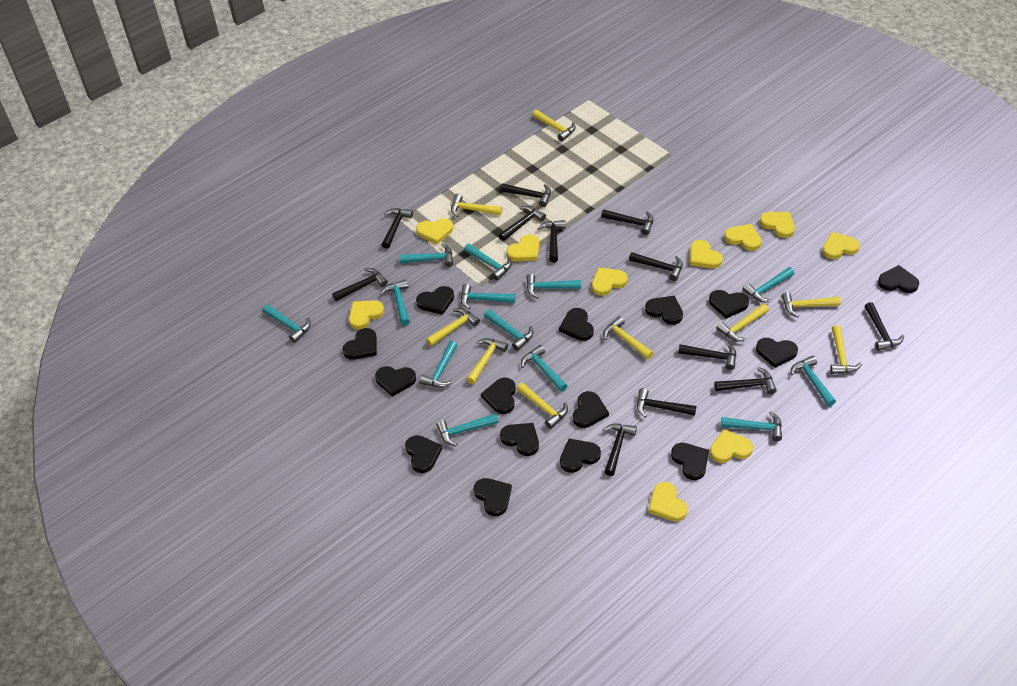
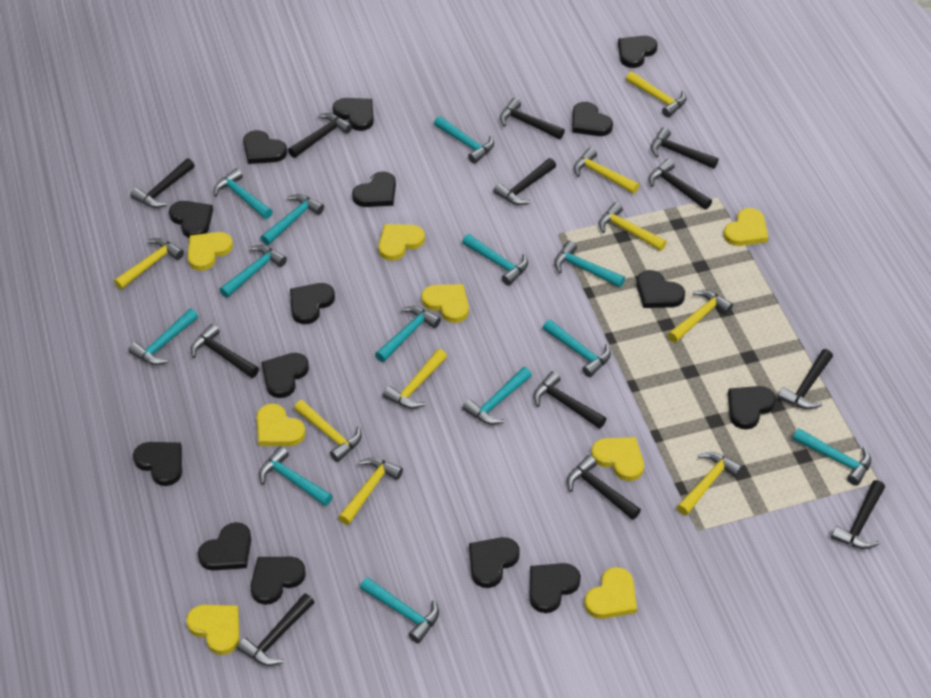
yellow heart: [349,300,384,330] [416,218,453,244] [506,234,540,261] [592,268,628,296] [648,482,688,521] [690,240,723,268] [710,429,753,463] [724,224,762,251] [760,212,795,238] [822,232,860,259] = 10 -> [186,605,240,655] [187,232,233,271] [257,404,306,446] [378,224,425,261] [421,284,469,323] [584,567,637,619] [591,437,644,481] [723,208,768,246] = 8

